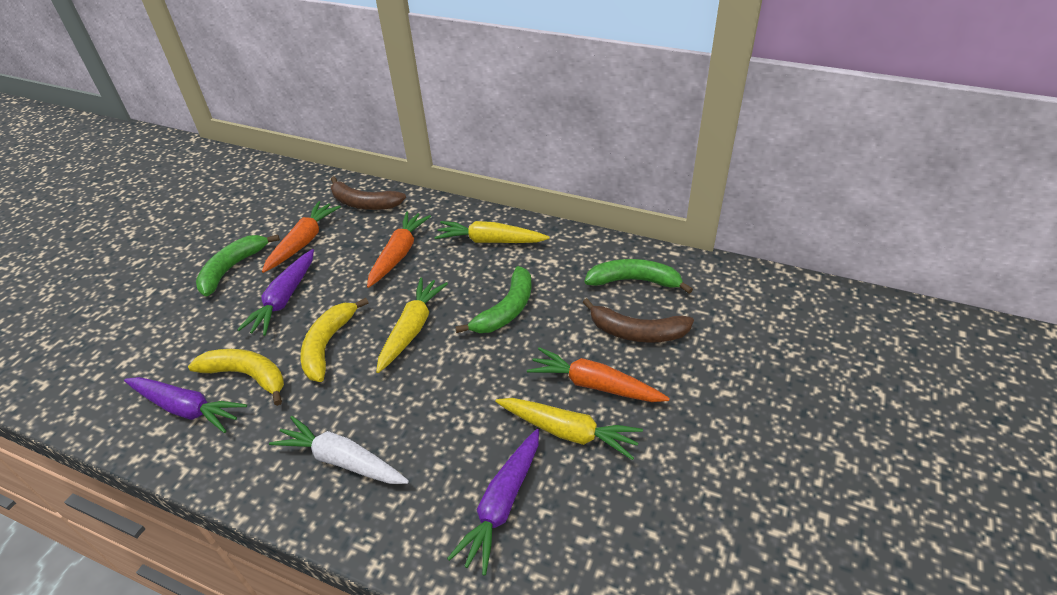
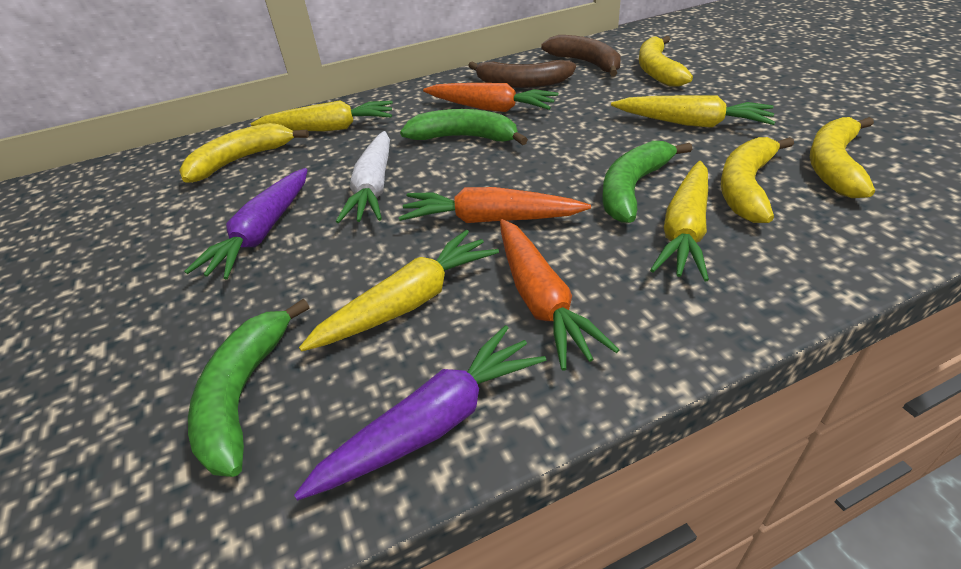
purple carrot: [124,377,247,433] [237,249,314,336] [447,429,539,576] = 3 -> [184,168,308,280] [294,325,546,501] = 2
yellow banana: [188,349,284,406] [300,298,369,382] = 2 -> [179,123,309,183] [639,36,693,87] [721,137,794,223] [810,117,875,198] = 4
yellow carrot: [376,277,448,373] [434,221,550,243] [495,398,643,460] = 3 -> [251,100,393,132] [299,230,499,352] [611,95,775,128] [650,161,709,281] = 4

